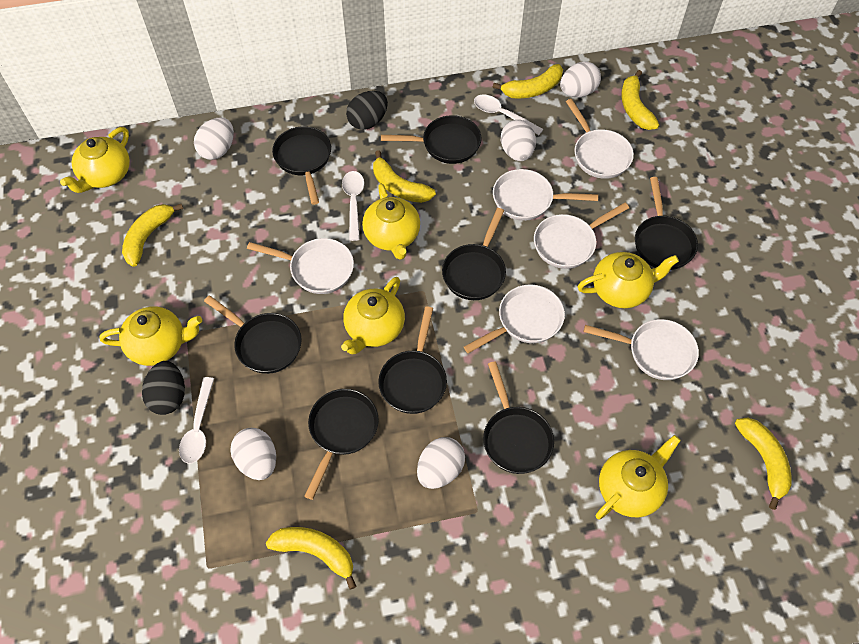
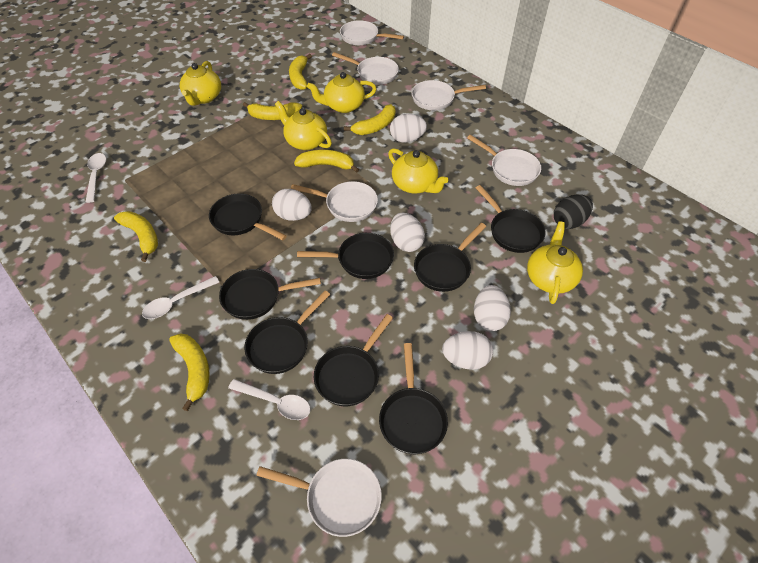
black egg: [142,361,185,415] [346,91,388,130] = 2 -> [554,195,593,229] = 1
yellow teapot: [60,127,130,193] [100,307,202,366] [341,277,405,354] [362,183,420,260] [577,252,679,308] [596,435,681,520] = 6 -> [180,61,221,106] [275,101,332,150] [307,72,376,113] [388,148,448,194] [527,221,583,304] = 5

